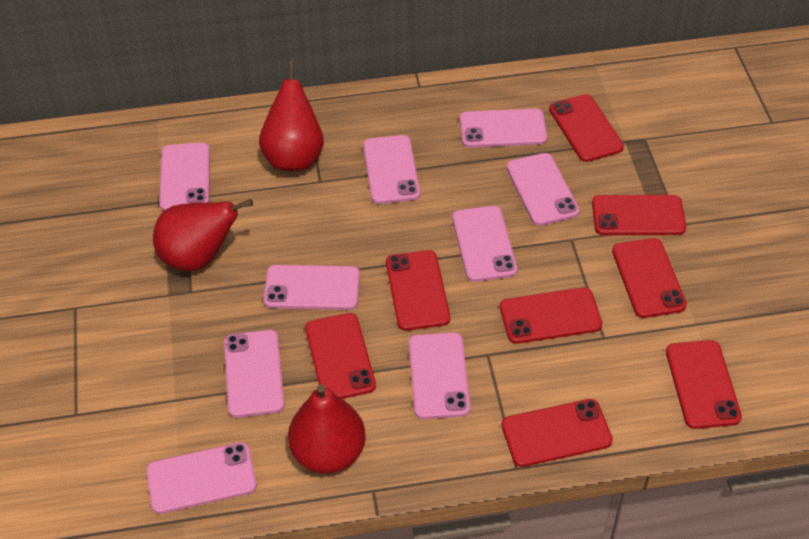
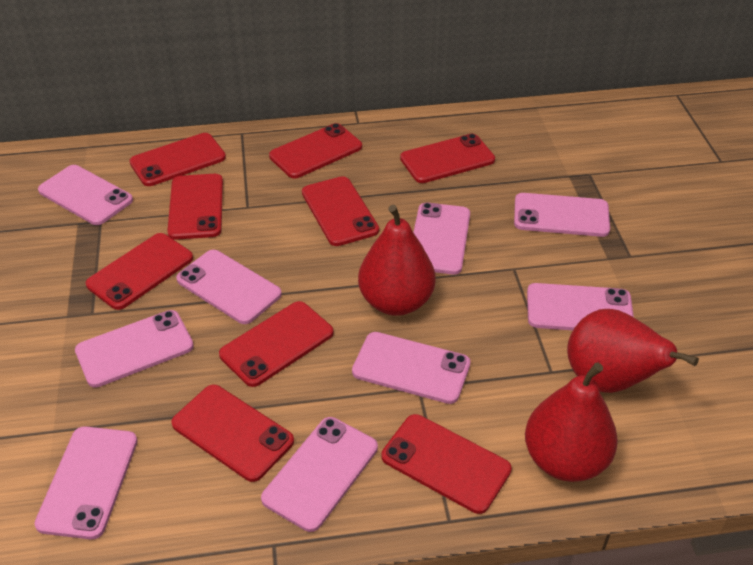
red phone: [305,313,376,399] [386,250,450,331] [500,288,602,344] [502,399,613,467] [549,94,624,162] [592,195,686,235] [612,238,687,318] [666,340,742,429] = 8 -> [86,233,193,310] [129,133,226,186] [167,174,223,240] [171,385,294,482] [219,301,334,387] [269,123,362,179] [302,176,379,246] [381,414,512,514] [400,134,495,183] = 9

